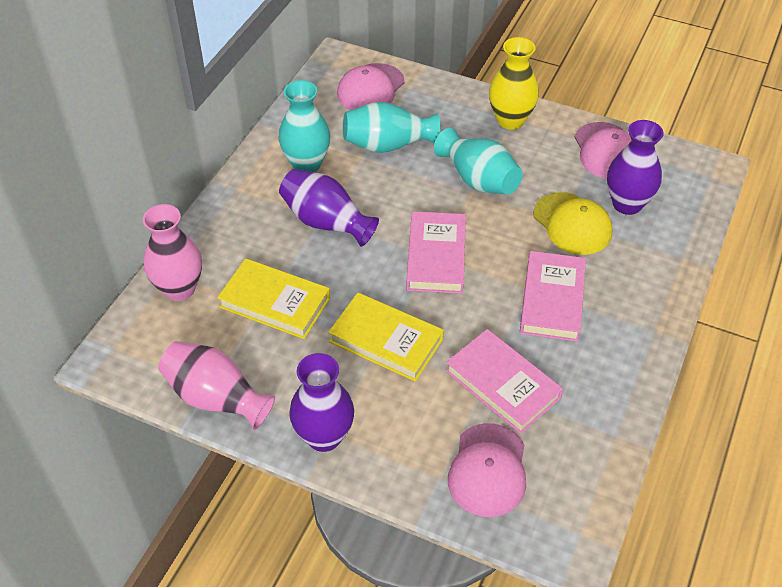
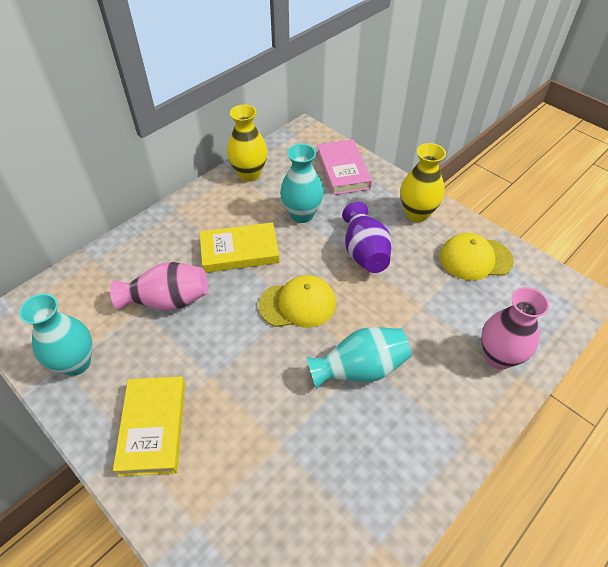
pink book: [406,211,466,294] [446,329,563,434] [520,251,586,342] = 3 -> [317,139,372,195] = 1
pink cap: [337,63,404,110] [448,423,526,517] [574,122,631,179] = 3 -> none = 0
purple vase: [279,169,379,247] [289,353,354,452] [607,120,664,215] = 3 -> [342,202,392,273] = 1
yellow cap: [533,192,612,255] = 1 -> [259,275,336,327] [440,233,514,281] = 2
yellow vase: [489,37,539,130] = 1 -> [227,105,267,182] [400,143,446,222] = 2

